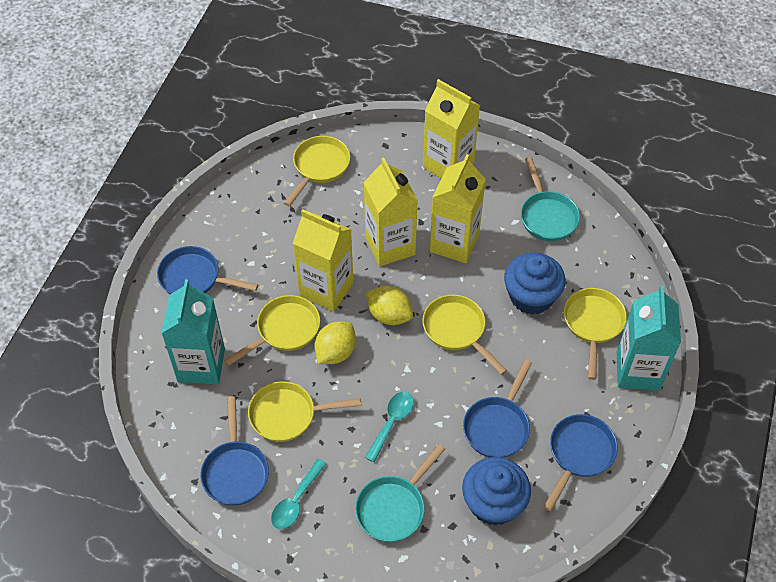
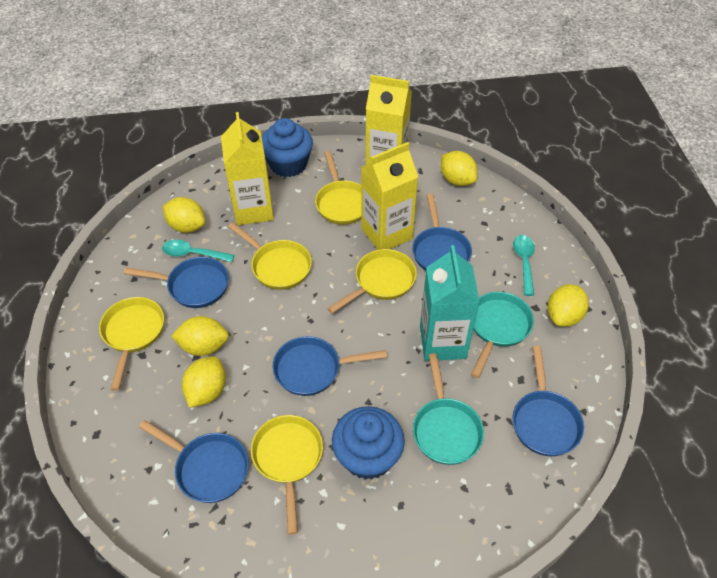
blue pan: [157,246,258,294] [200,396,269,506] [463,359,532,458] [543,414,618,511] = 4 -> [124,257,229,308] [139,420,249,503] [273,336,387,396] [412,194,472,271] [513,346,584,456] = 5
turquoise carton: [161,279,225,385] [617,285,681,391] = 2 -> [420,245,480,361] = 1
yellow carton: [293,209,354,312] [363,158,418,266] [423,79,480,178] [430,155,486,263] = 4 -> [221,112,274,225] [362,142,418,250] [366,75,412,165] = 3
yellow lemon: [315,321,356,364] [366,286,413,325] = 2 -> [163,197,205,233] [171,316,229,356] [182,356,226,408] [441,151,478,186] [547,284,589,327] = 5

